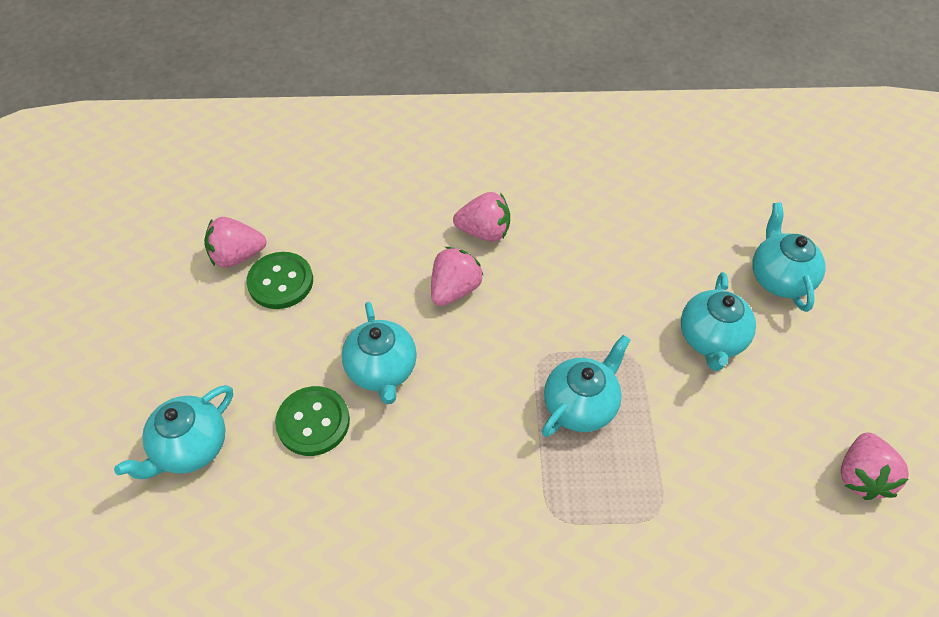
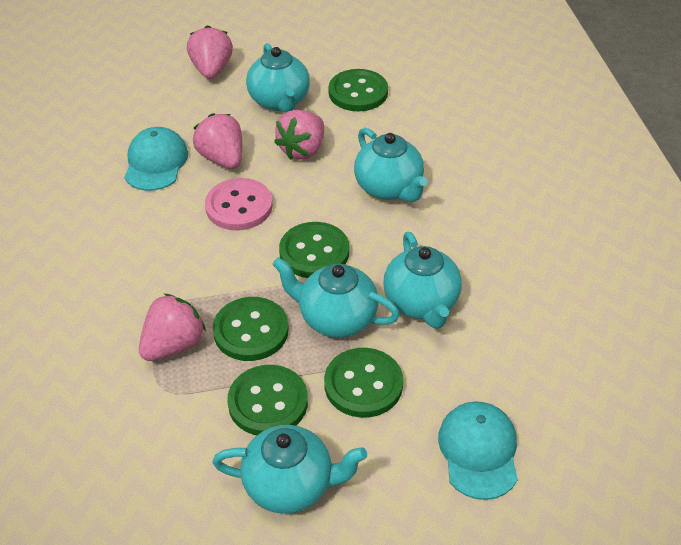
green button: [246,252,313,309] [275,386,350,456] = 2 -> [213,297,289,361] [227,365,308,435] [279,222,349,278] [324,348,403,418] [328,69,388,112] = 5
pink button: none = 0 -> [205,178,273,231] = 1
turquoise cap: none = 0 -> [124,127,188,191] [438,401,518,500] = 2

